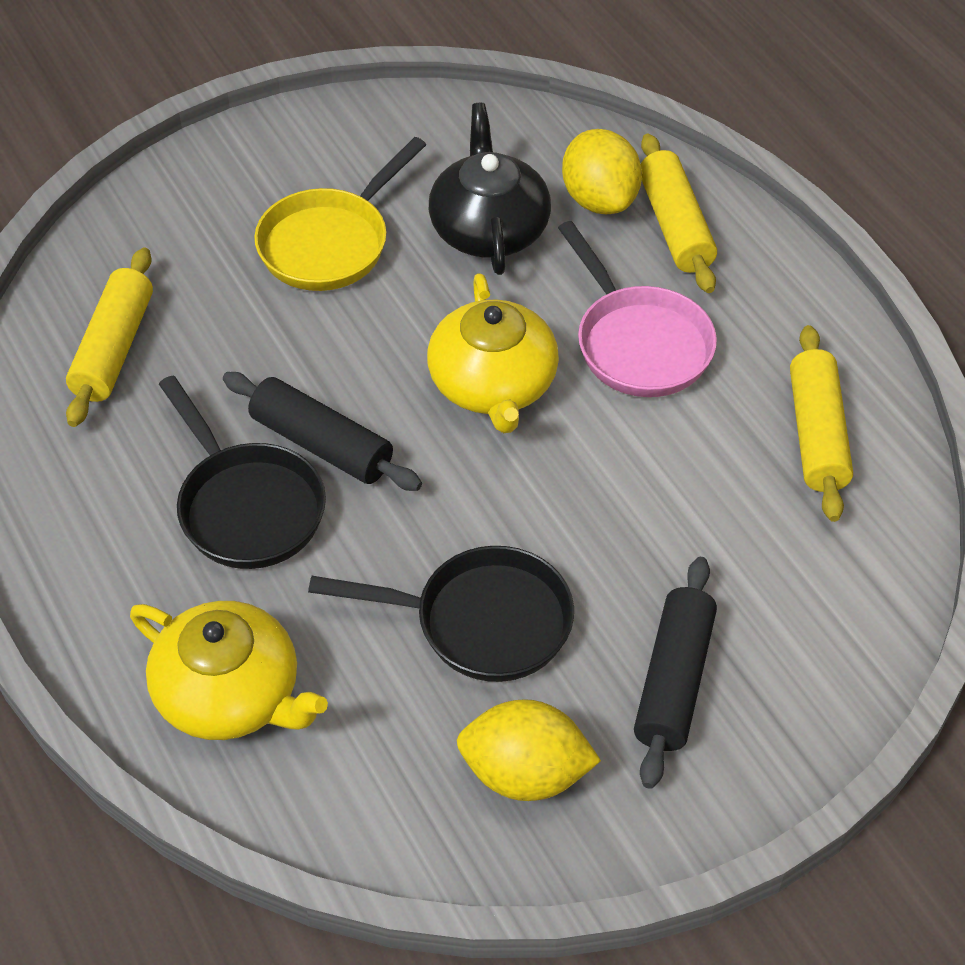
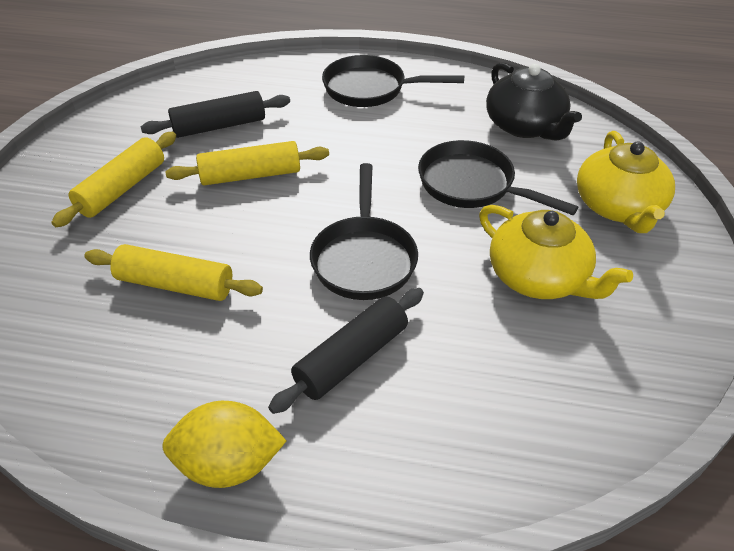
black pan: [159,376,326,569] [308,546,574,682] = 2 -> [310,163,418,300] [322,55,464,107] [418,140,578,215] = 3
pink pan: [558,221,717,397] = 1 -> none = 0
yellow lemon: [457,699,601,801] [562,129,642,214] = 2 -> [162,401,286,488] = 1
yellow pan: [254,137,426,291] = 1 -> none = 0

